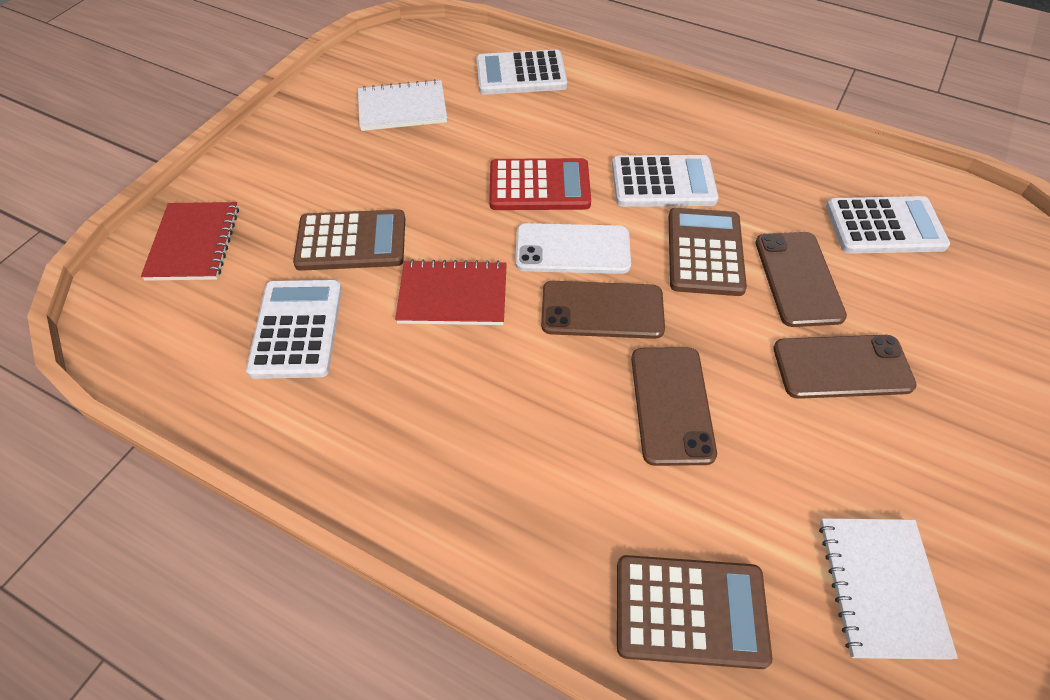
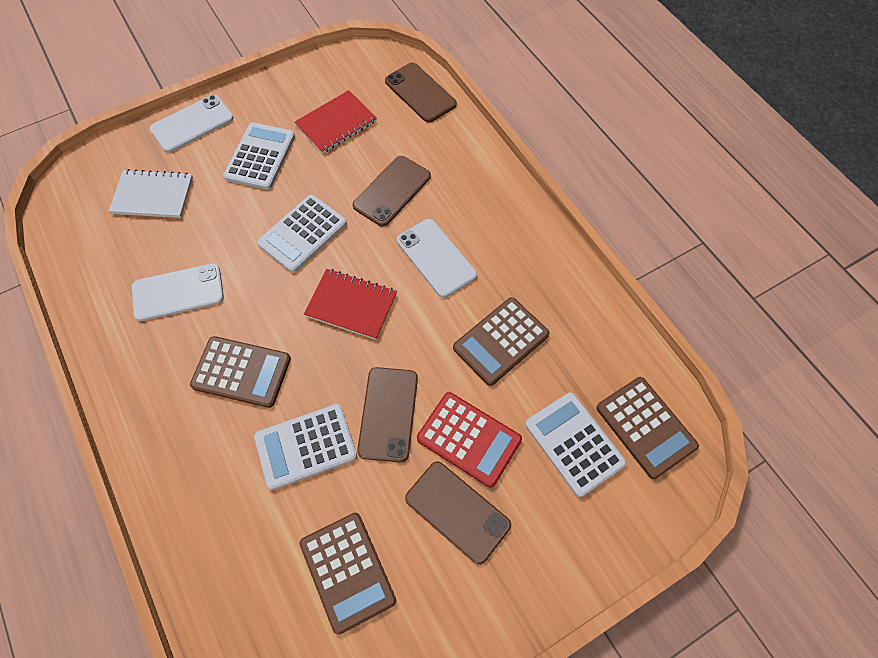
brown calculator: [293,209,405,271] [617,555,772,669] [669,208,747,296] = 3 -> [190,336,291,408] [299,513,396,635] [453,297,549,386] [596,377,699,479] = 4
white notebook: [358,79,447,131] [819,518,958,660] = 2 -> [109,169,193,218] = 1
white phone: [515,223,631,274] = 1 -> [132,263,224,321] [150,95,233,153] [397,219,477,298] = 3

